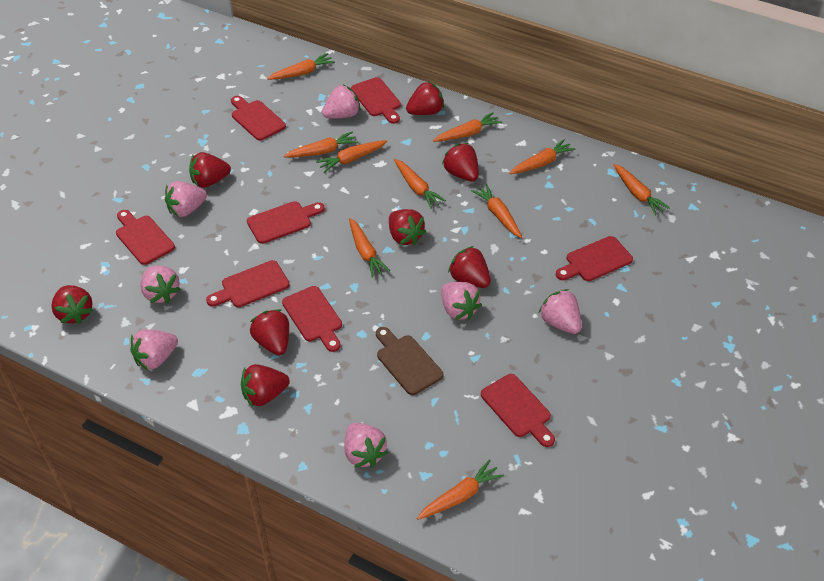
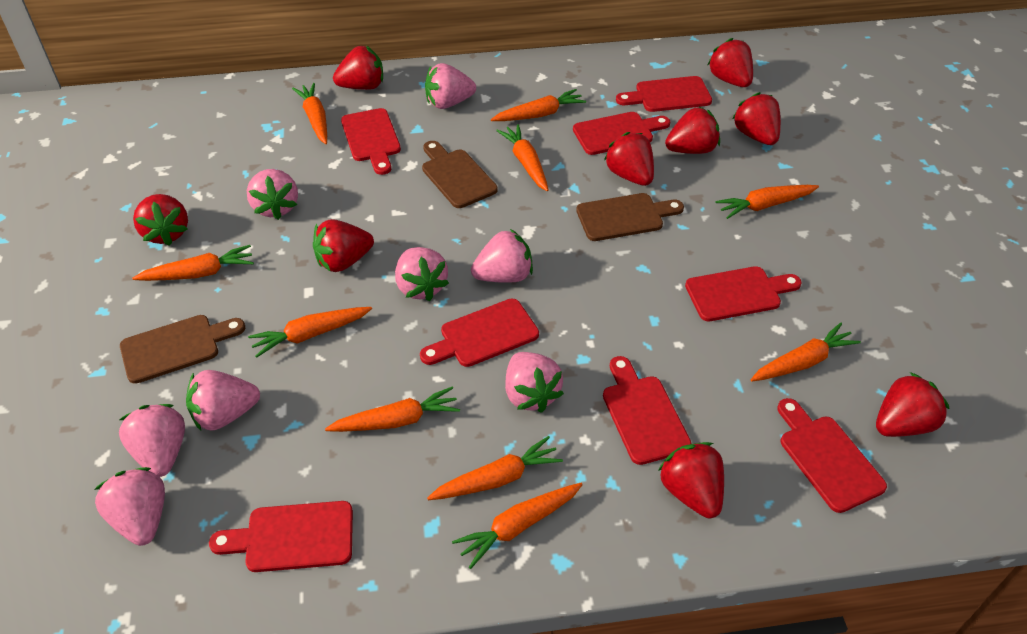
brown cutting board: [376,327,443,395] = 1 -> [120,315,245,384] [422,141,498,208] [576,193,684,241] = 3
pink strawberry: [130,329,178,370] [141,266,181,303] [165,181,207,217] [322,84,360,119] [345,423,388,468] [441,282,482,320] [539,289,582,334] = 7 -> [94,467,165,546] [119,404,185,477] [186,370,260,431] [247,169,298,220] [395,247,449,301] [425,63,476,109] [471,229,533,283] [505,352,564,413] = 8
red strawberry: [51,285,93,324] [189,152,231,188] [241,364,290,407] [250,309,289,356] [389,209,426,245] [406,82,444,115] [442,143,479,181] [448,246,491,288] = 8 -> [133,194,188,246] [313,219,374,272] [333,46,383,90] [604,132,654,186] [658,442,724,518] [665,107,720,154] [708,38,753,87] [732,92,781,145] [876,372,950,437] = 9

